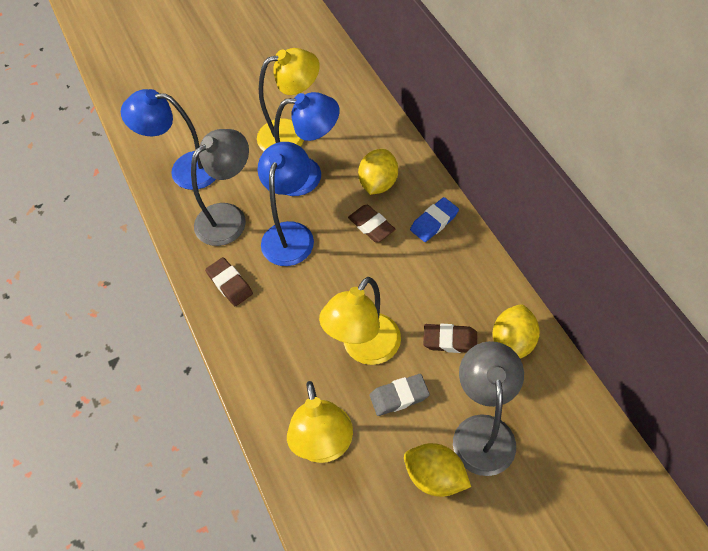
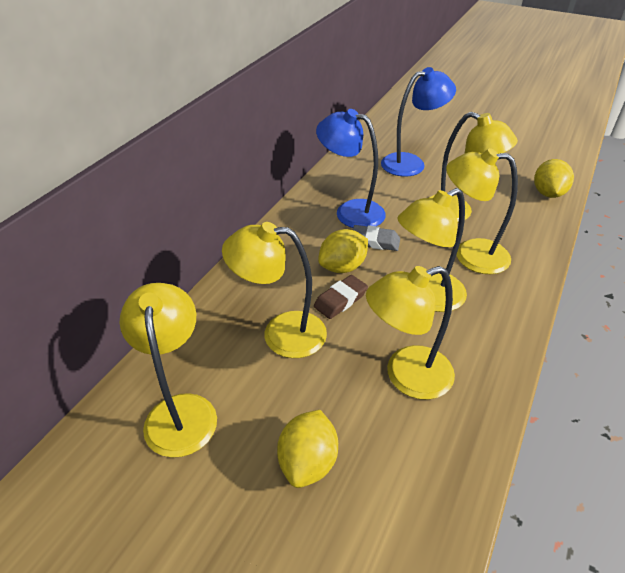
blue eraser: [410,197,459,242] = 1 -> none = 0
blue lamp: [121,89,216,190] [258,142,314,266] [274,92,339,196] = 3 -> [316,109,386,228] [381,67,456,176] = 2
brown eraser: [205,257,253,306] [348,205,395,242] [423,323,477,353] = 3 -> [314,275,368,319] = 1
grey lamp: [191,129,249,246] [453,341,524,476] = 2 -> none = 0
yellow lamp: [257,48,320,151] [287,381,353,463] [319,277,401,365] = 3 -> [120,283,217,458] [222,222,327,358] [366,266,455,400] [398,188,467,312] [429,112,518,223] [446,148,518,274] = 6

